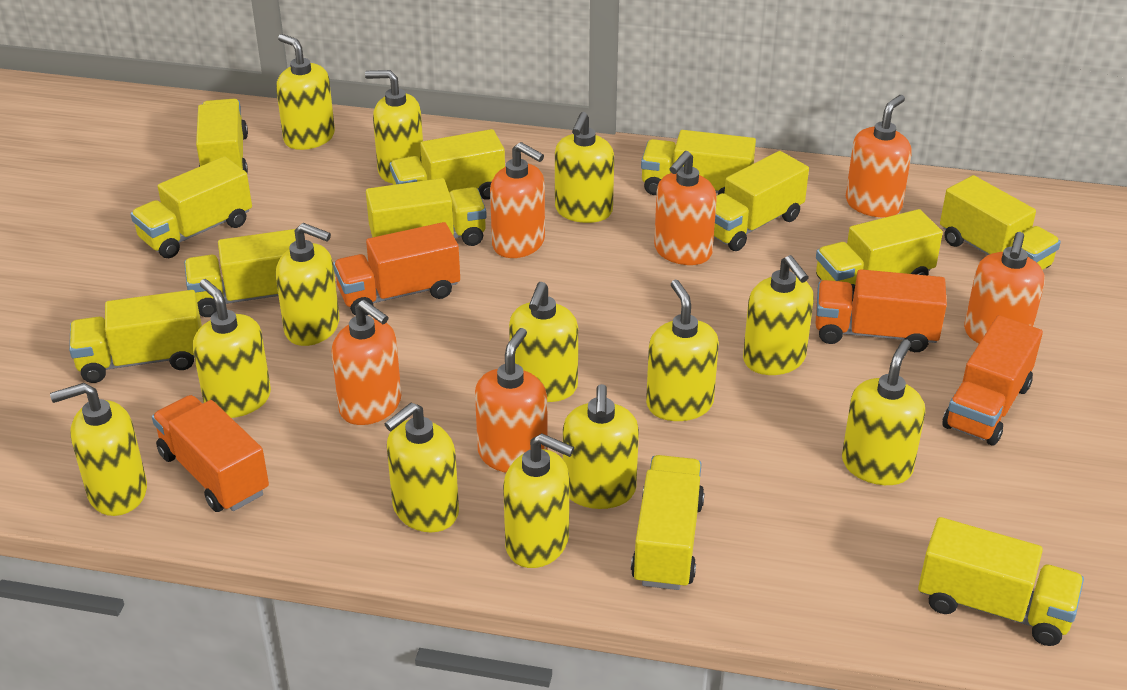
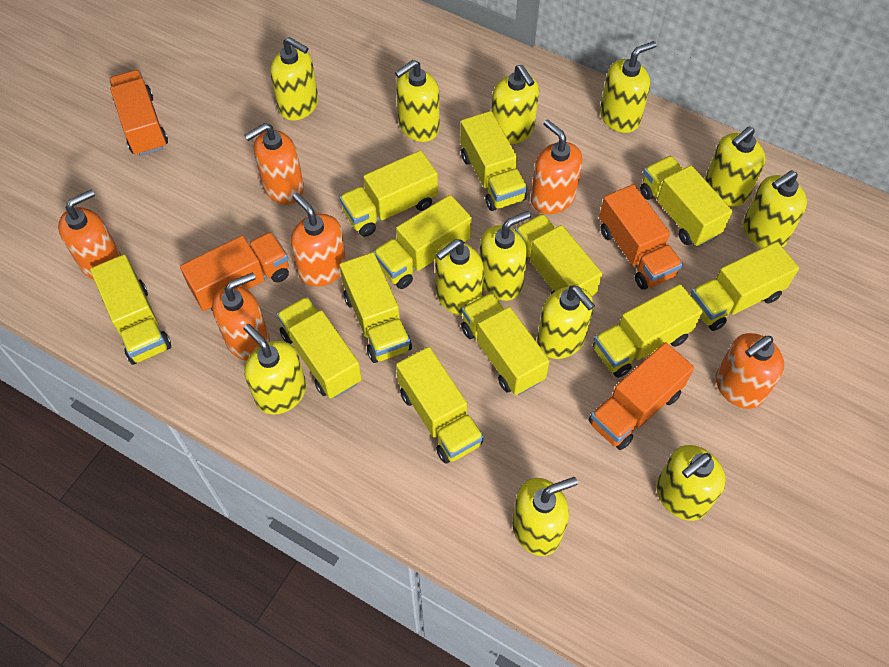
yellow soap dispenser: [50,383,147,516] [193,279,271,418] [276,34,335,150] [276,223,339,346] [365,70,423,184] [384,403,459,532] [503,433,574,568] [509,282,578,402] [555,112,614,223] [563,384,639,509] [646,280,719,421] [743,255,814,375] [842,339,925,485] = 13 -> [243,324,306,415] [270,37,318,121] [395,60,440,142] [435,239,484,316] [480,211,531,301] [491,65,539,144] [512,477,578,556] [537,285,595,359] [600,41,657,133] [656,445,726,521] [705,126,766,207] [743,170,807,248] = 12

